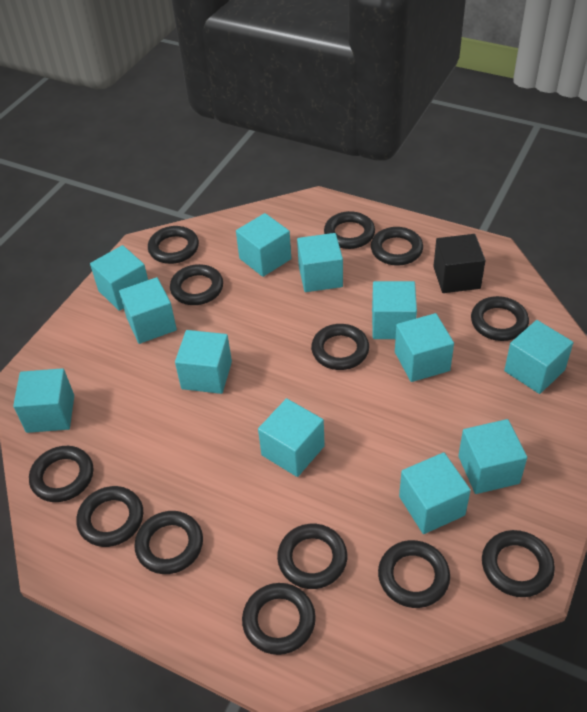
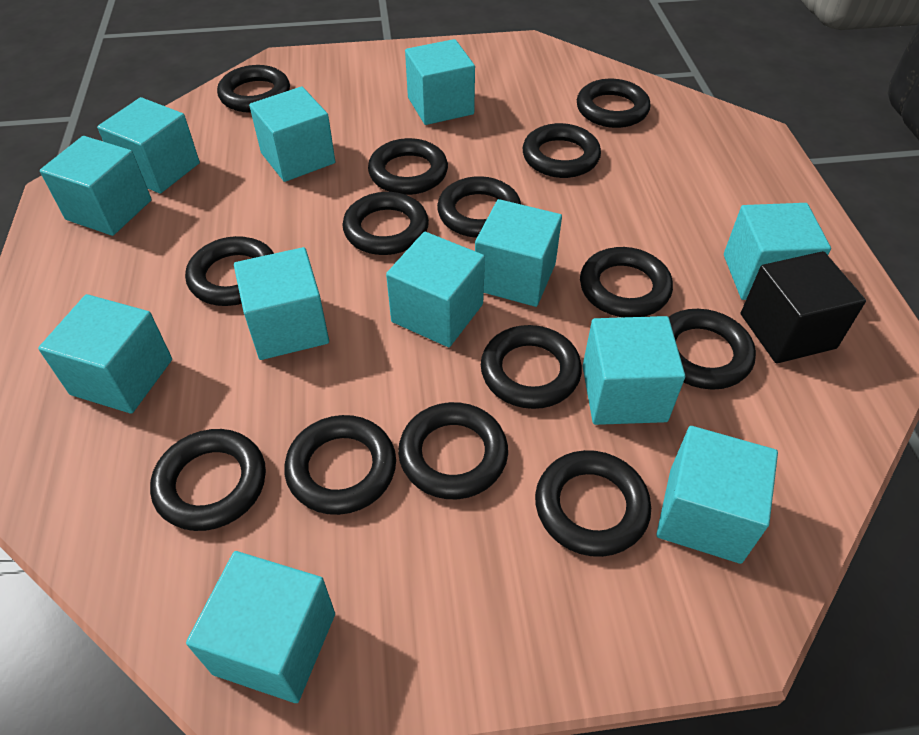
black ring: [29,446,93,502] [77,486,143,547] [134,511,203,574] [148,226,199,264] [170,264,223,305] [242,583,316,655] [277,524,347,589] [311,324,369,370] [324,211,375,249] [371,227,423,266] [378,540,450,608] [471,296,529,341] [482,530,555,597] = 13 -> [150,429,266,531] [185,236,274,306] [217,65,290,113] [284,415,396,515] [343,192,429,255] [368,138,448,195] [398,402,508,499] [437,176,521,238] [481,325,582,409] [522,123,601,178] [535,450,651,557] [577,79,651,128] [580,247,673,317] [669,309,756,390] = 14

